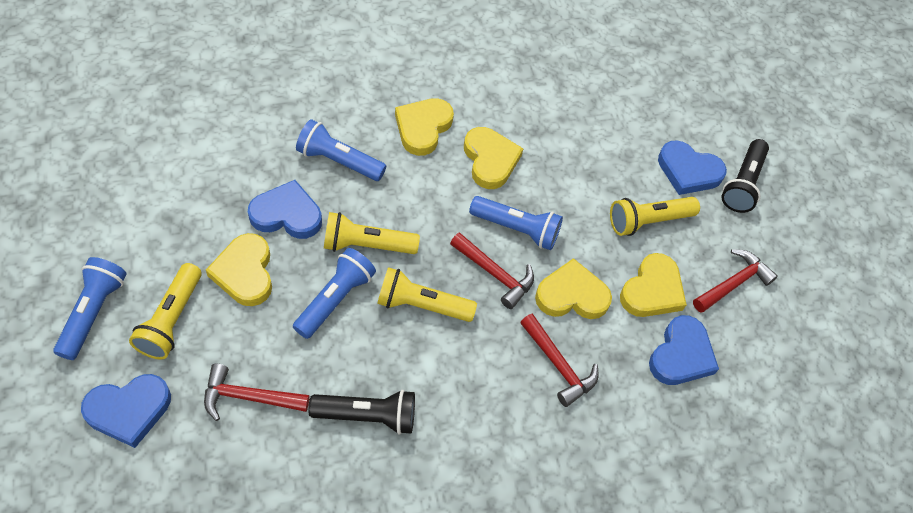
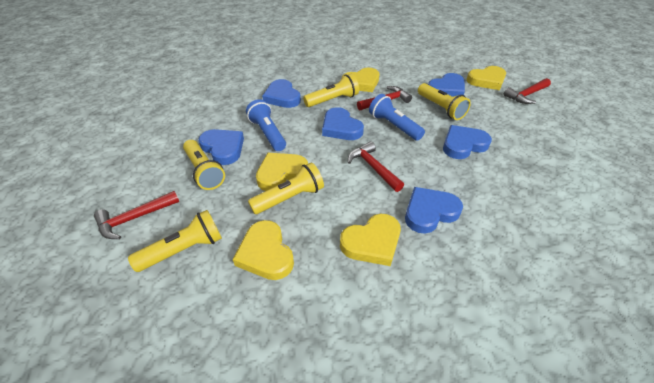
black flashlight: [308,390,415,435] [722,139,769,213] = 2 -> none = 0
blue flashlight: [54,257,127,360] [293,248,376,339] [296,119,386,181] [469,196,563,250] = 4 -> [246,99,286,151] [369,94,425,141] = 2
blue heart: [81,374,171,448] [248,180,322,239] [649,315,719,385] [658,140,727,195] = 4 -> [198,129,244,165] [262,79,301,108] [322,107,364,140] [405,187,463,234] [428,73,465,97] [443,125,492,159] = 6
yellow flashlight: [129,263,202,360] [324,212,420,254] [377,267,477,322] [610,197,700,236] = 4 -> [128,210,222,272] [183,140,225,190] [248,162,324,214] [303,74,359,107] [418,83,471,120] = 5

